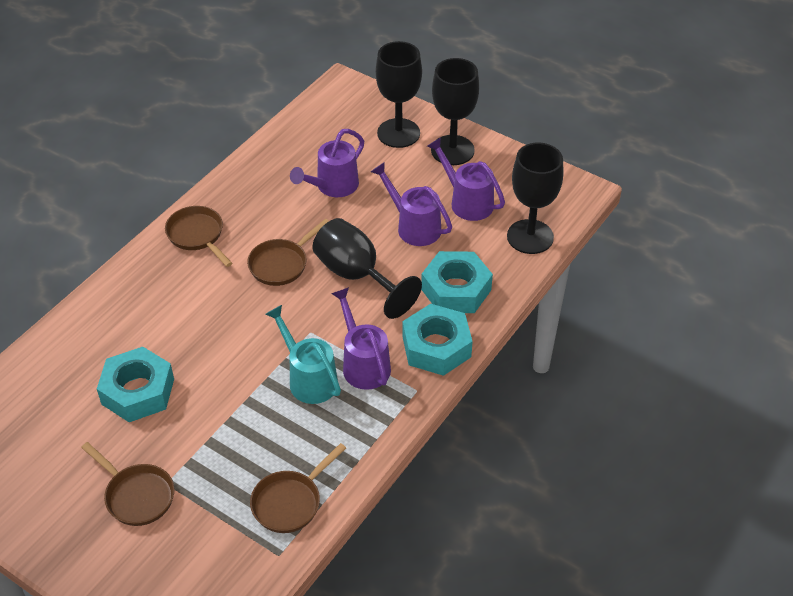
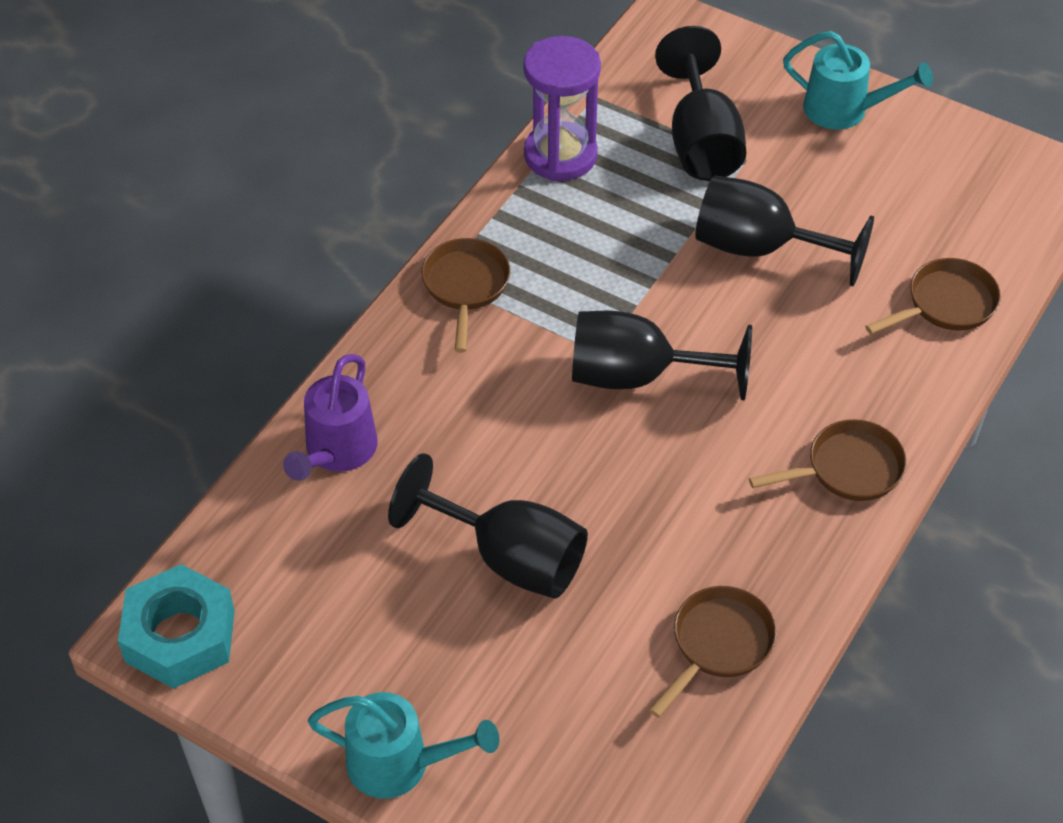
purple hourglass: none = 0 -> [523,36,601,181] = 1
purple watering can: [290,129,364,197] [331,287,391,390] [371,162,452,246] [427,137,505,221] = 4 -> [283,354,378,481] = 1
turquoise nut: [97,347,174,422] [403,304,473,376] [421,251,493,313] = 3 -> [118,564,235,689] = 1
turquoise watering can: [266,305,341,404] = 1 -> [308,692,500,799] [783,31,933,130] = 2

